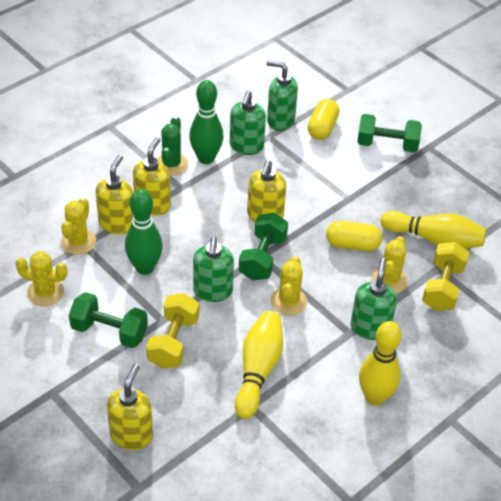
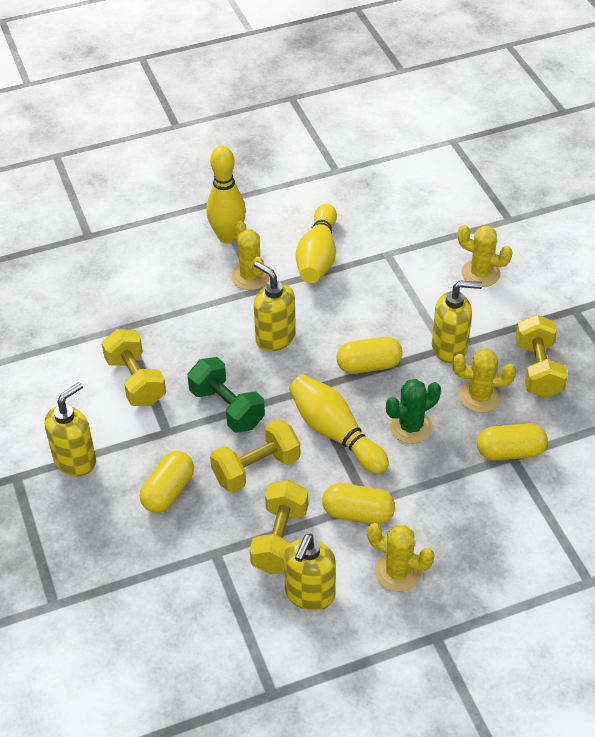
green bowling pin: [125,189,163,275] [189,80,223,164] = 2 -> none = 0
green dumbbell: [69,292,148,348] [239,213,288,281] [357,114,422,153] = 3 -> [188,357,265,433] = 1
green soap dispenser: [193,237,234,302] [230,91,266,155] [266,60,298,131] [351,258,397,340] = 4 -> none = 0
yellow capsule: [308,99,339,140] [326,221,382,251] = 2 -> [140,451,194,513] [322,483,395,525] [337,337,403,374] [477,423,548,461] = 4
yellow dumbbell: [146,293,199,369] [422,242,470,311] = 2 -> [102,329,166,406] [210,419,300,493] [250,480,308,575] [515,315,568,398] = 4

